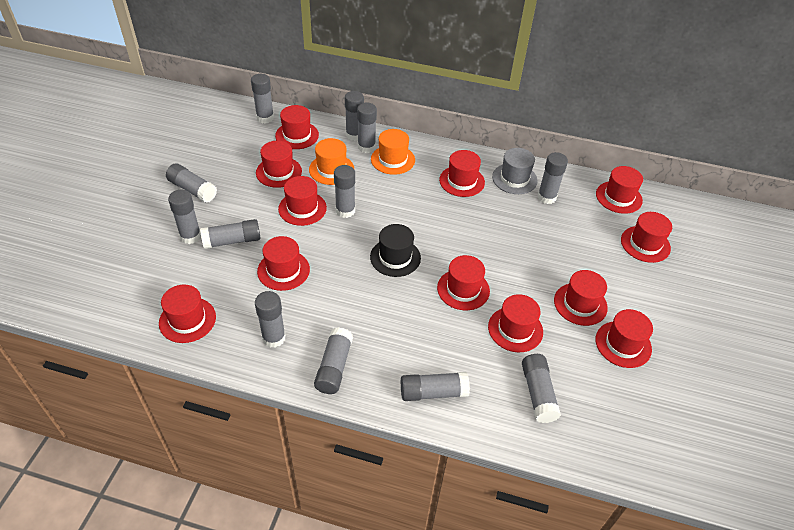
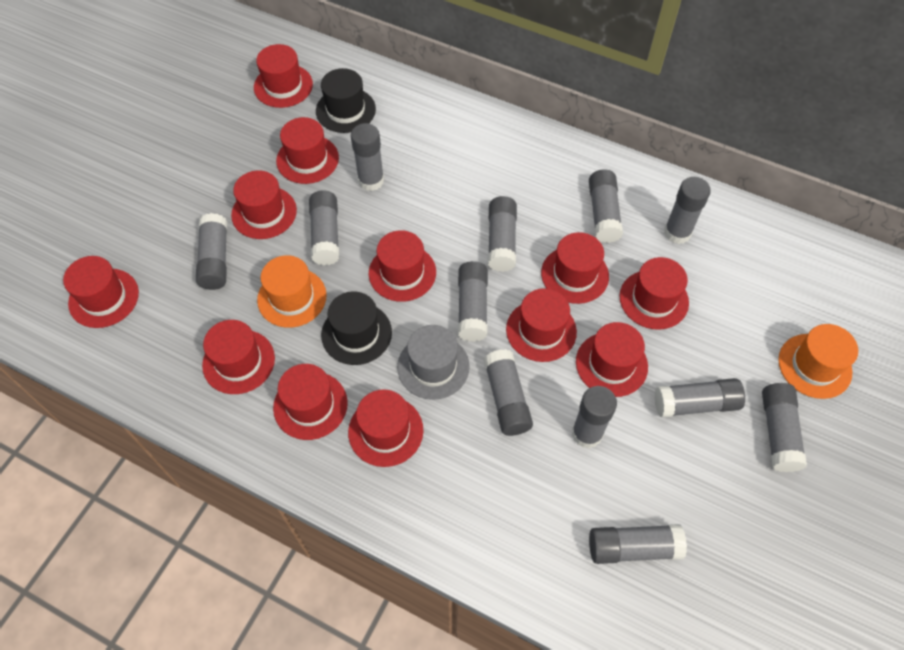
black hat: [370,224,421,277] = 1 -> [316,68,376,133] [321,291,392,365] = 2

